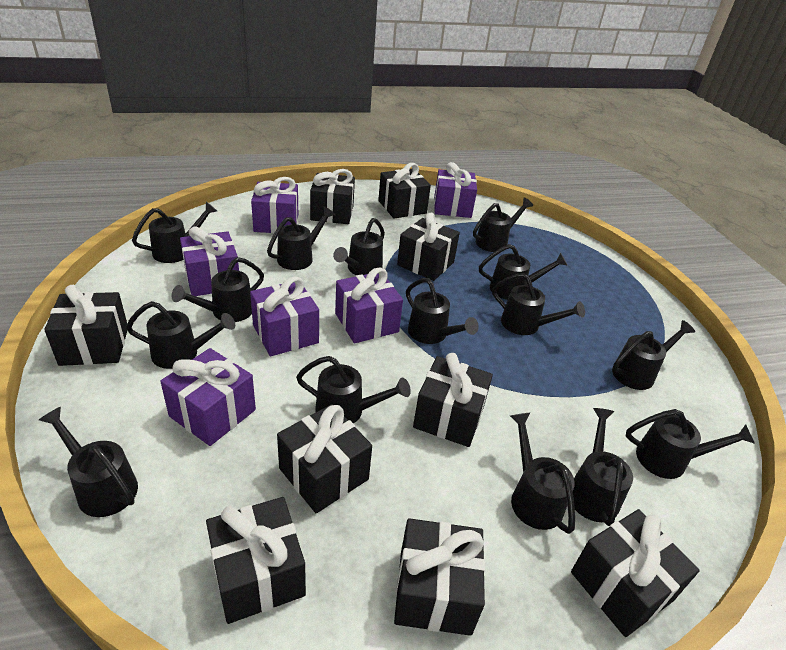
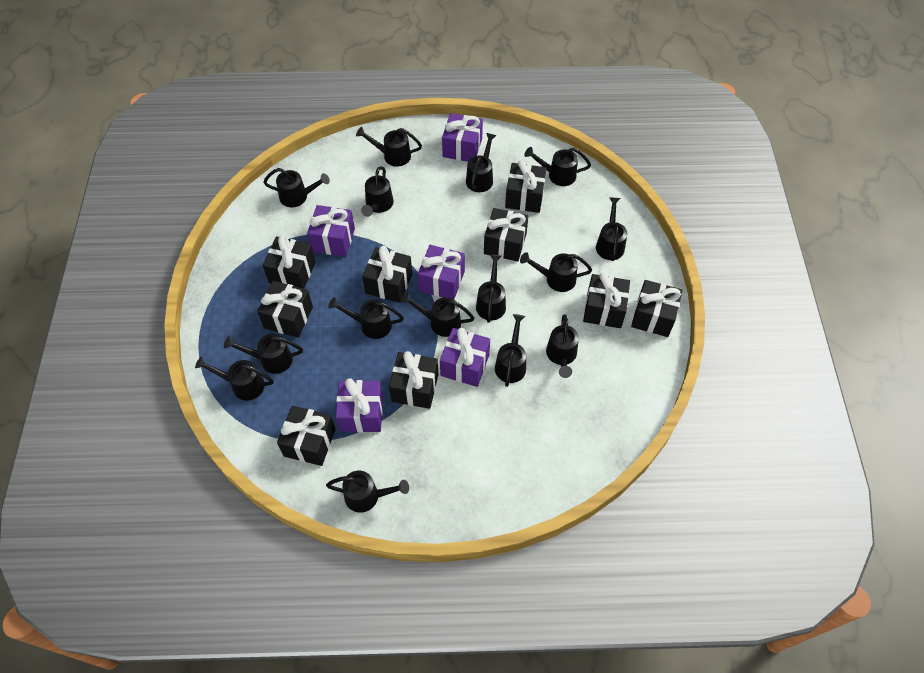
purple gift: [160,348,256,446] [180,226,239,296] [250,276,319,356] [251,177,298,233] [335,268,403,343] [434,162,477,218] = 6 -> [307,205,355,257] [336,378,383,433] [418,245,465,299] [440,328,490,387] [442,113,483,162] = 5

